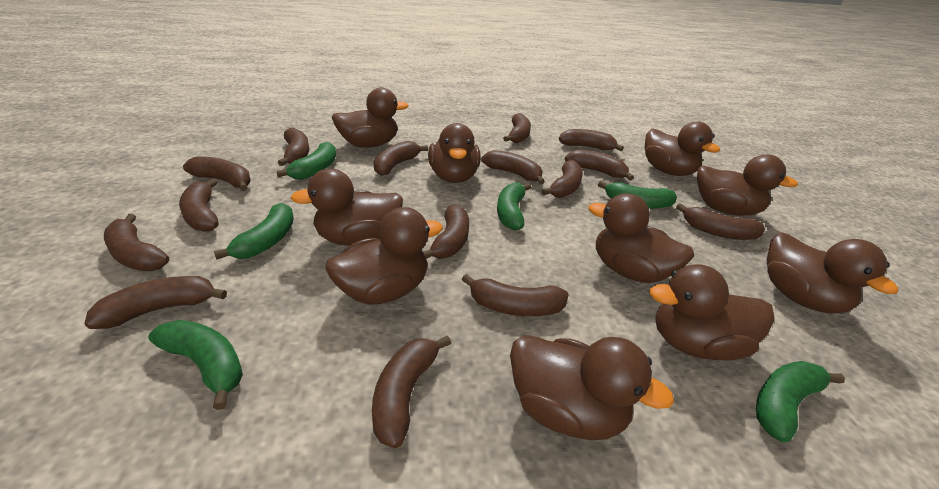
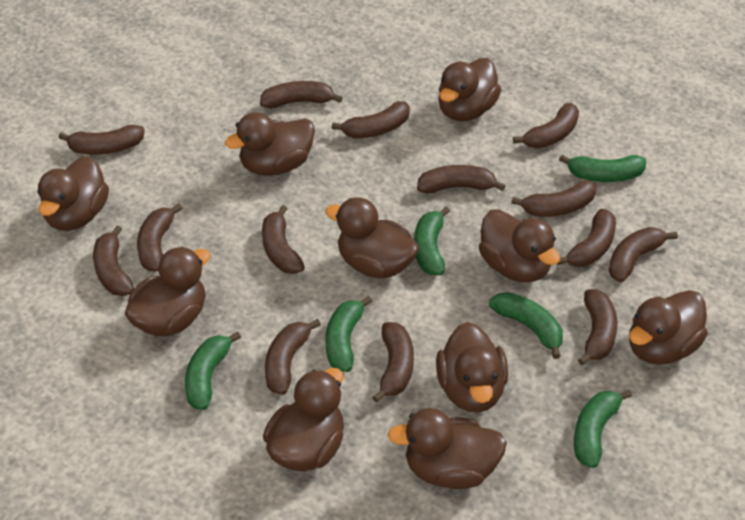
brown banana: [84,276,227,329] [104,214,169,271] [179,179,219,232] [183,156,251,191] [278,127,309,166] [372,335,451,448] [374,141,428,176] [423,204,469,259] [462,274,569,317] [481,150,545,184] [503,113,531,143] [541,160,583,198] [559,129,624,151] [565,150,634,181] [676,203,765,240] = 15 -> [58,125,145,155] [93,226,134,296] [137,203,182,272] [260,81,342,108] [262,205,305,274] [265,319,321,395] [332,101,410,139] [372,322,414,403] [417,165,505,194] [511,180,596,217] [513,103,579,148] [557,209,616,267] [578,289,618,365] [609,227,678,282] = 14

